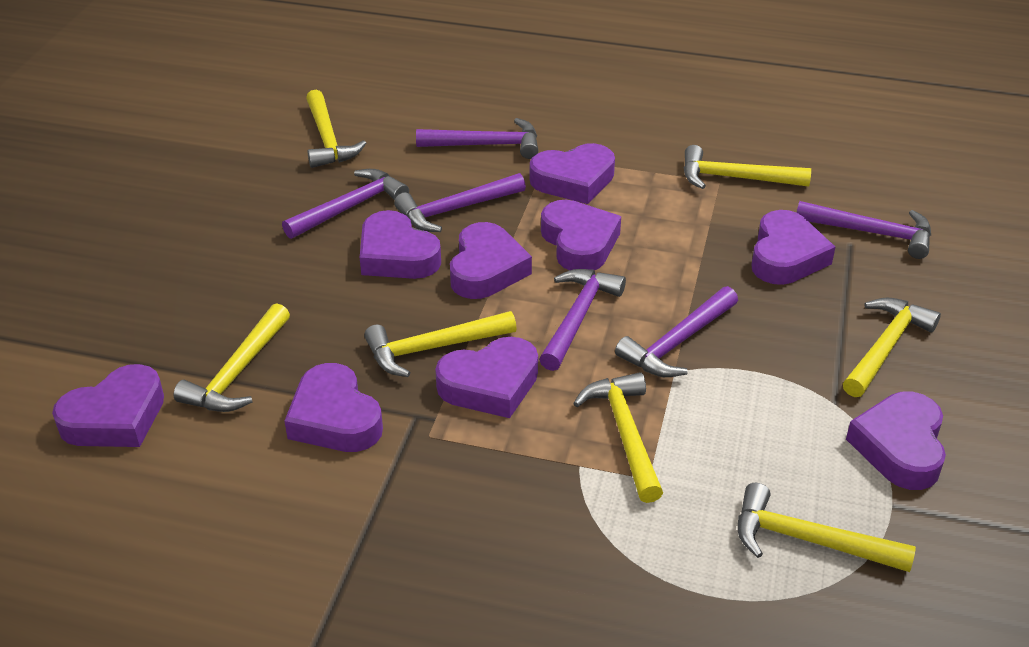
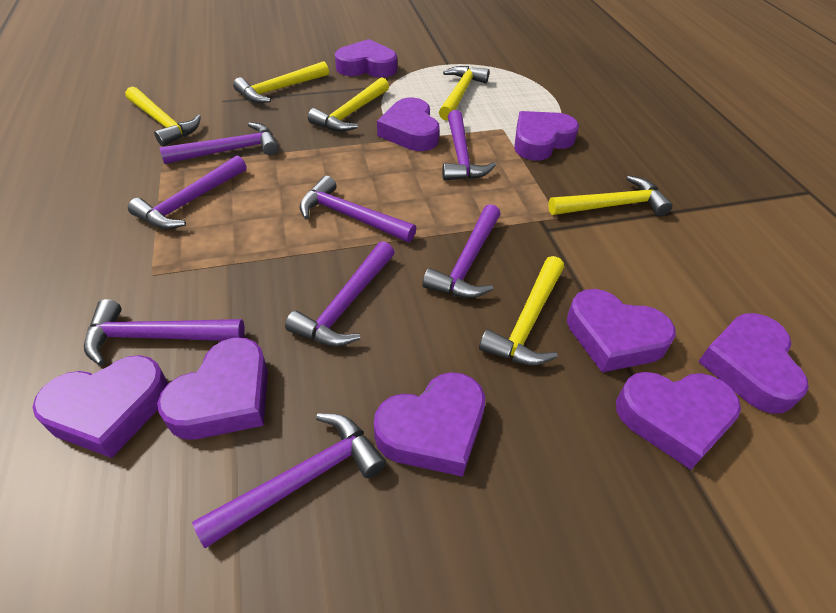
purple hammer: [282,169,409,239] [394,173,526,232] [416,118,538,159] [539,269,626,371] [615,286,738,377] [797,201,931,259] = 6 -> [84,299,245,366] [128,155,247,229] [159,122,279,164] [192,414,386,548] [285,241,395,346] [299,176,416,242] [422,204,501,298] [442,110,496,181] = 8
yellow hammer: [174,303,290,412] [306,90,366,168] [364,311,517,377] [573,372,663,503] [683,145,811,189] [738,483,916,572] [843,298,941,397] = 7 -> [125,86,201,147] [233,61,329,103] [308,77,389,132] [439,66,490,121] [479,256,564,366] [548,175,672,216] = 6

